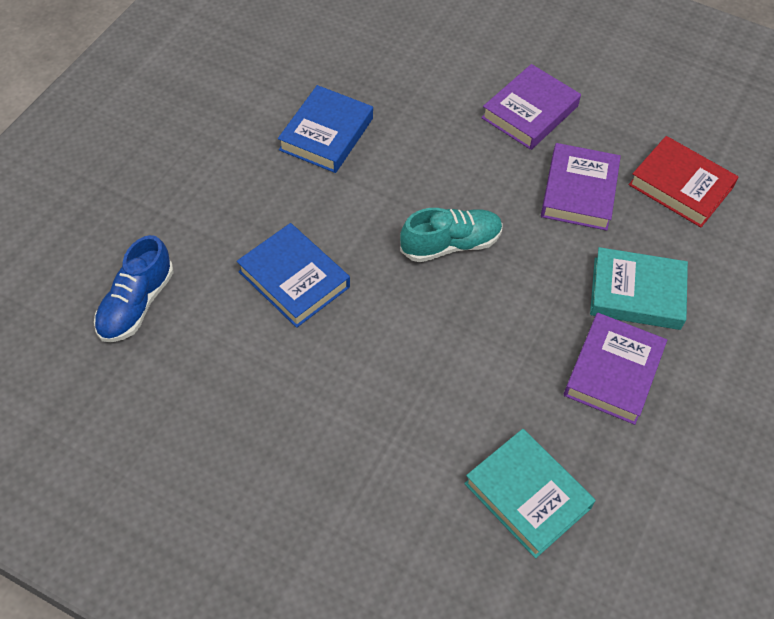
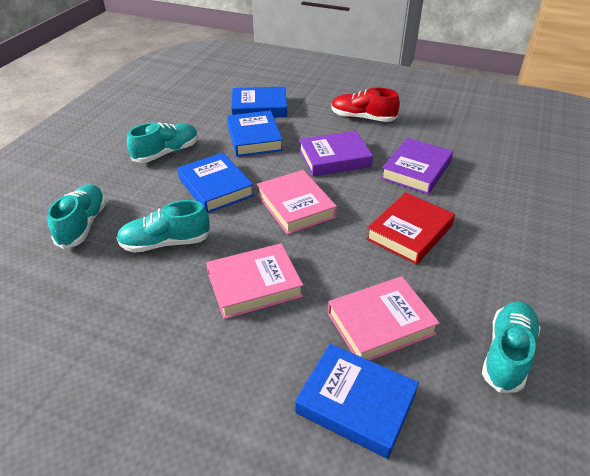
blue book: [237,223,350,328] [278,85,373,173] = 2 -> [177,153,254,213] [227,110,283,157] [231,87,287,118] [295,344,419,459] = 4
blue shoe: [94,235,174,342] = 1 -> none = 0
pink book: none = 0 -> [206,243,303,319] [257,170,337,235] [328,276,440,361] = 3
purple book: [481,64,581,150] [541,143,621,231] [564,313,667,425] = 3 -> [299,131,373,176] [381,138,453,194] = 2
red shoe: none = 0 -> [331,88,400,122] = 1
turquoise book: [464,429,596,558] [590,247,688,330] = 2 -> none = 0
turquoise shoe: [400,208,503,262] = 1 -> [47,184,106,249] [117,200,211,253] [127,122,198,163] [482,302,541,393] = 4

